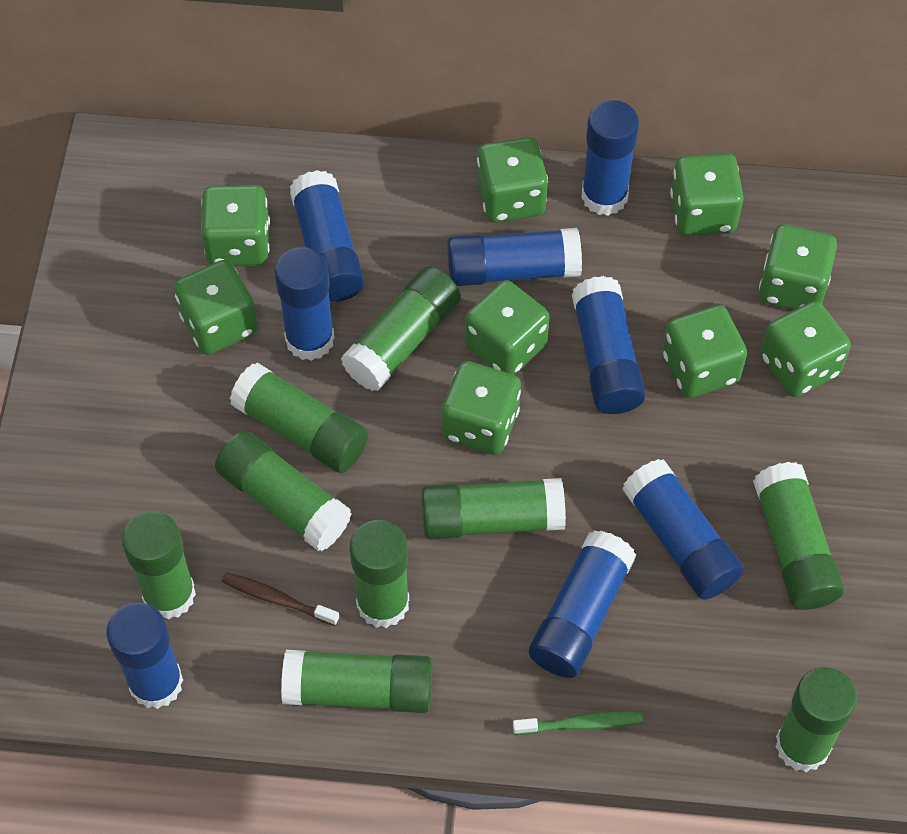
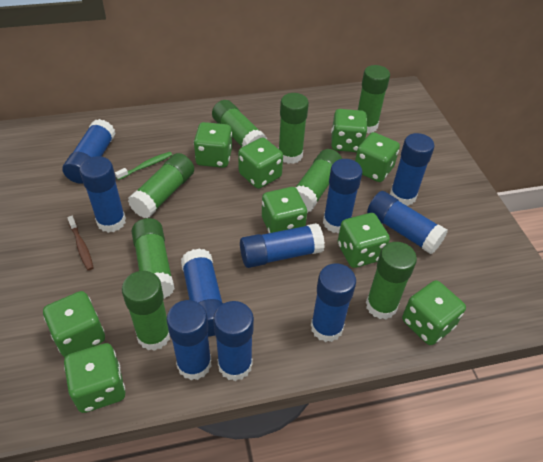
blue glue stick: [106,602,183,709] [274,247,335,361] [290,170,364,302] [447,228,582,286] [529,530,636,678] [572,276,646,414] [581,100,639,216] [622,459,744,600] = 8 -> [63,119,116,184] [79,156,126,233] [167,300,211,380] [181,249,223,337] [213,301,254,381] [240,223,325,268] [311,263,356,342] [323,159,362,234] [367,191,448,254] [390,133,434,206] = 10
green glue stick: [122,511,196,620] [215,431,352,552] [230,363,368,473] [281,650,433,713] [341,266,461,391] [350,520,409,628] [422,478,566,539] [753,462,844,610] [775,667,857,772] = 9 -> [122,271,170,351] [128,153,194,218] [132,218,175,299] [212,100,267,147] [278,93,309,164] [295,149,342,213] [358,65,390,133] [366,242,417,319] = 8

